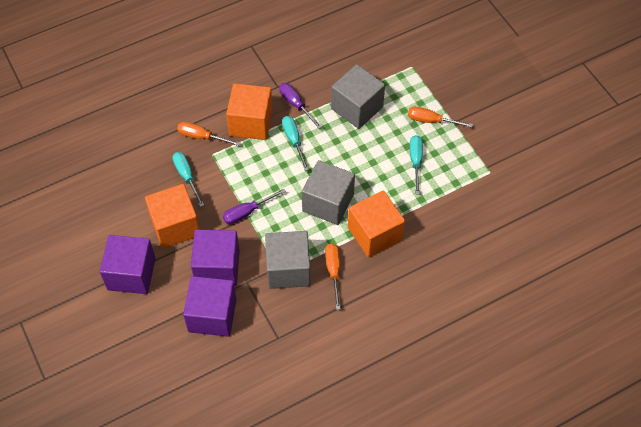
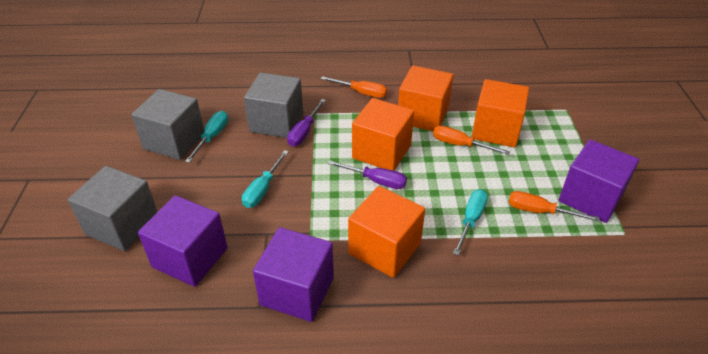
orange cube: [145,184,200,249] [226,83,273,140] [348,190,405,258] = 3 -> [348,186,425,278] [352,98,414,171] [398,65,453,131] [472,79,529,147] = 4

